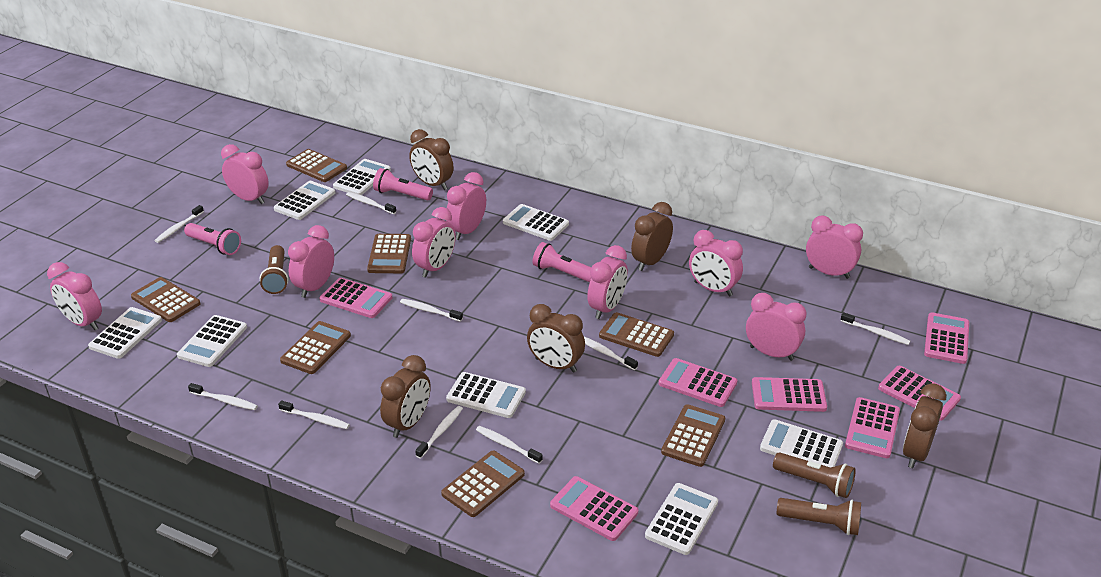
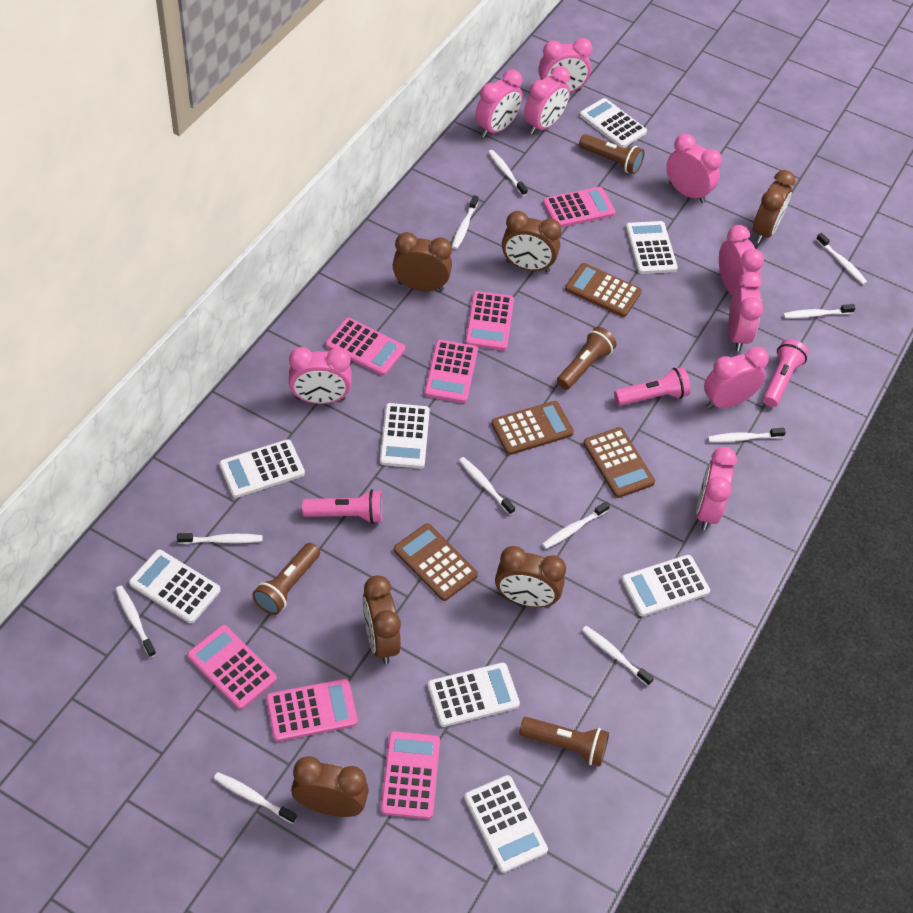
brown calculator: [131,277,200,322] [280,321,351,374] [286,149,347,182] [367,234,411,273] [441,451,525,517] [599,312,674,357] [661,404,725,467] = 7 -> [394,523,478,601] [491,401,574,455] [565,263,642,317] [583,427,655,498] = 4
brown clock: [380,355,431,438] [409,129,454,190] [527,304,585,373] [631,202,673,271] [903,383,946,468] = 5 -> [291,756,369,817] [362,575,401,664] [393,232,452,291] [495,546,566,607] [502,211,561,272] [753,170,795,244] = 6
brown flashlight: [260,245,288,294] [773,452,856,498] [777,498,861,535] = 3 -> [252,543,320,615] [519,717,609,766] [557,327,617,390] [579,134,644,174] = 4
white toothbrush: [155,205,204,243] [188,383,258,410] [278,400,350,429] [346,192,397,214] [400,299,463,322] [415,406,463,459] [476,426,543,464] [584,337,638,370] [841,312,910,345] = 9 -> [115,586,156,658] [177,533,263,544] [213,772,297,824] [452,195,478,249] [459,457,515,515] [488,150,528,196] [542,502,610,549] [582,626,654,686] [708,428,786,442] [783,304,855,318] [816,233,867,285] = 11

